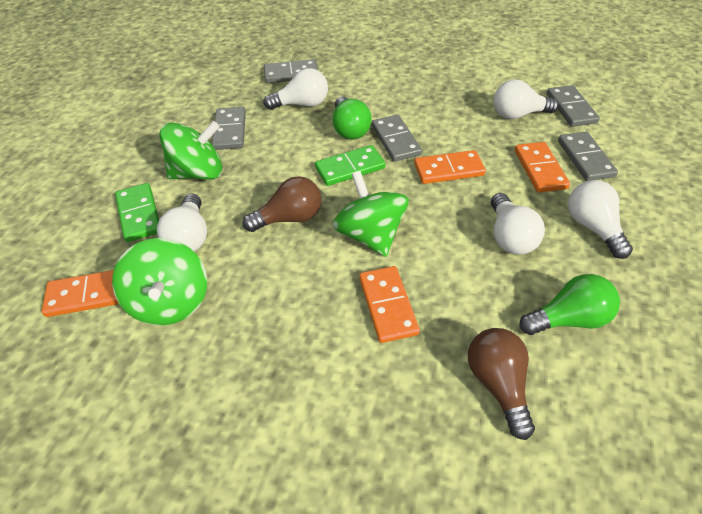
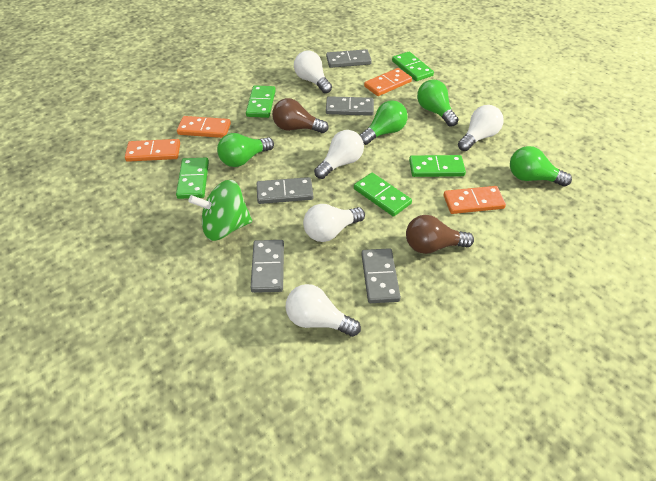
green domino: [115,183,159,242] [315,145,385,186] = 2 -> [176,157,209,199] [246,85,276,118] [354,173,412,217] [392,52,434,81] [409,155,466,177] = 5
green light bulb: [332,96,372,140] [519,274,620,335] = 2 -> [217,133,274,167] [360,101,408,145] [417,79,459,127] [510,146,572,187] = 4
green spinning top: [112,238,207,325] [159,121,222,180] [332,171,409,257] = 3 -> [188,180,252,241] = 1

